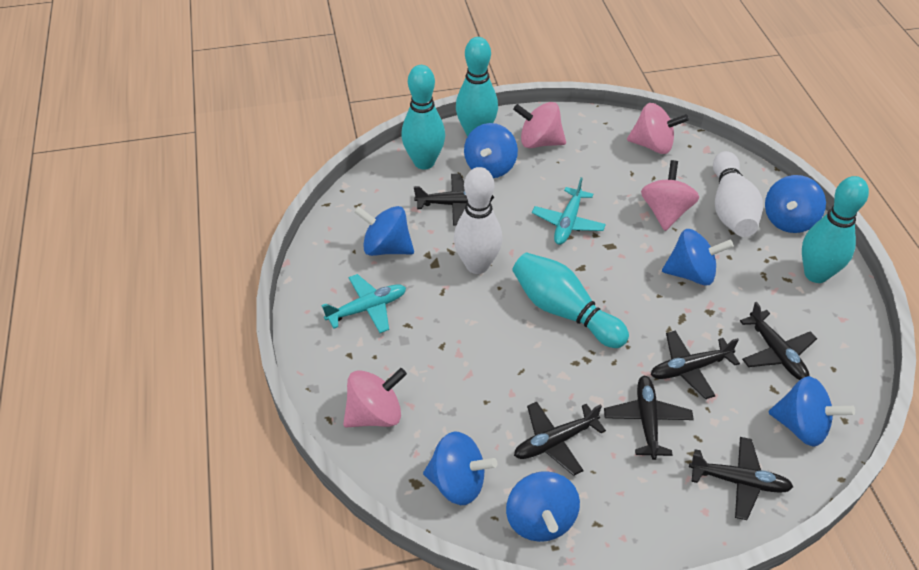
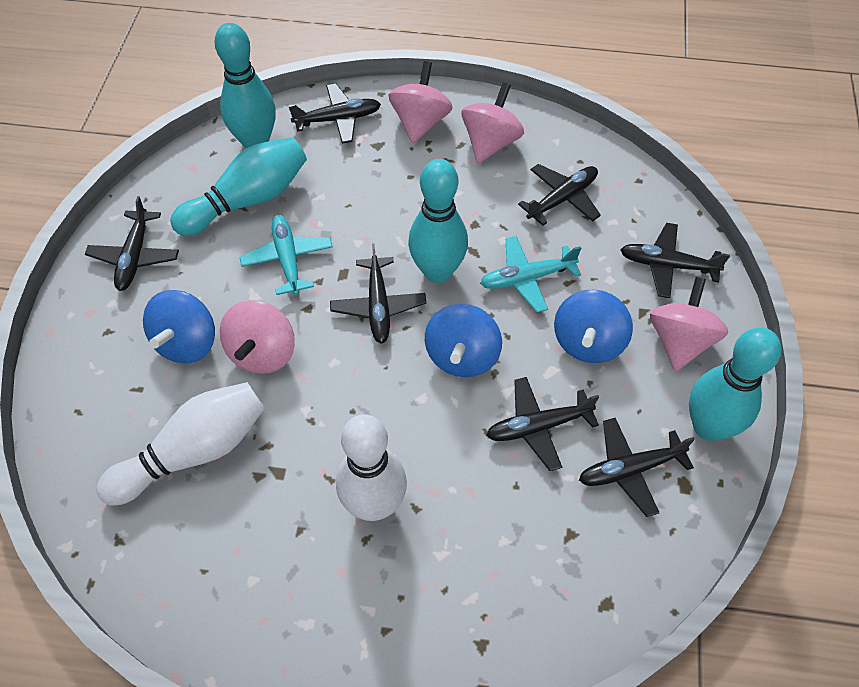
black plane: [414,174,494,226] [514,402,606,476] [604,376,694,460] [651,331,740,399] [689,437,793,520] [740,302,817,380] = 6 -> [85,196,179,291] [288,84,381,144] [330,243,426,344] [486,377,599,471] [518,164,601,226] [579,418,695,517] [620,223,730,298] = 7
blue spinning top: [354,206,414,256] [423,432,497,505] [464,123,518,178] [506,471,580,542] [662,229,734,285] [765,175,826,233] [768,376,855,447] = 7 -> [143,290,215,363] [425,304,502,377] [554,290,633,363] = 3

